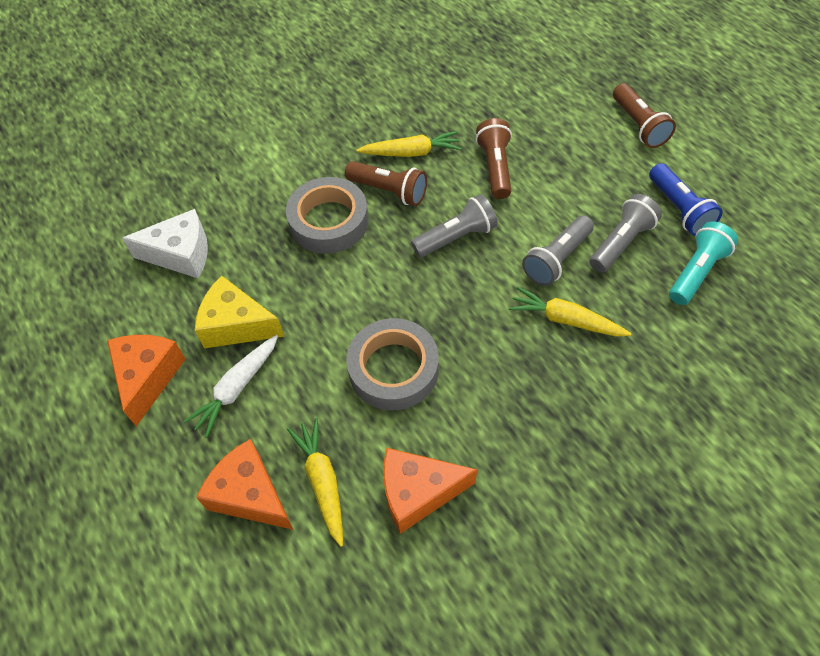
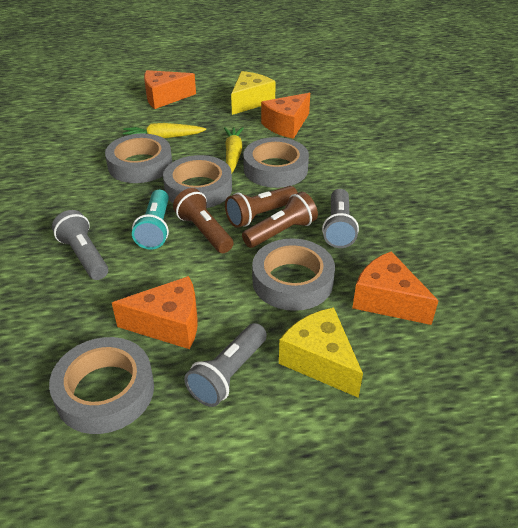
blue flashlight: [649,163,722,236] = 1 -> none = 0
grey tape: [286,177,369,254] [346,318,439,410] = 2 -> [49,337,154,434] [105,134,172,183] [163,155,232,208] [243,137,309,188] [252,238,335,311] = 5
orange cheese: [107,335,186,426] [196,439,293,530] [383,448,477,534] = 3 -> [112,276,198,349] [144,70,196,109] [261,93,310,139] [352,251,438,325] = 4
white carrot: [183,335,278,438] = 1 -> none = 0
white cheese: [122,209,208,278] = 1 -> none = 0
yellow carrot: [287,418,343,547] [356,131,461,157] [509,287,631,337] = 3 -> [123,123,206,138] [224,127,244,173] = 2
yellow cheese: [195,276,284,348] = 1 -> [231,71,276,115] [279,307,363,398] = 2

